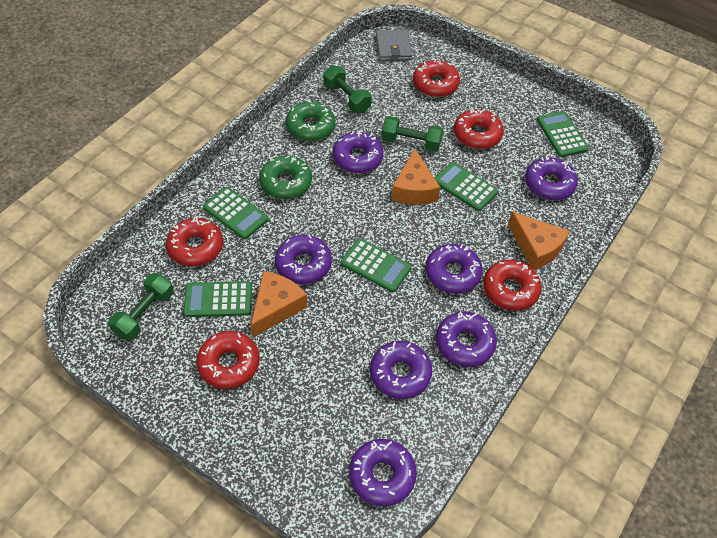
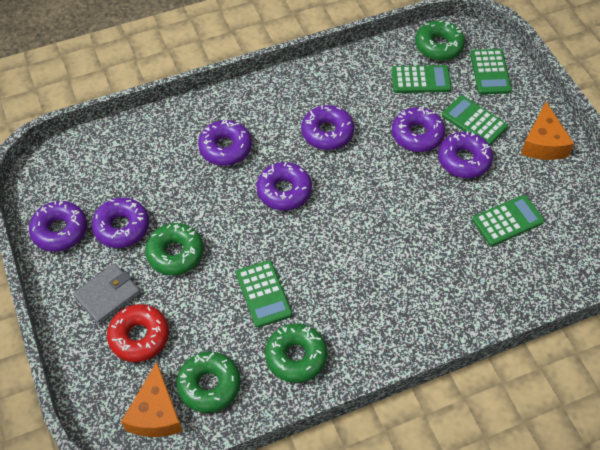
green donut: [259,156,312,199] [286,100,335,141] = 2 -> [145,223,204,275] [177,351,241,413] [265,323,327,383] [415,20,465,61] = 4
green dumbbell: [108,273,174,341] [323,66,372,113] [381,116,443,152] = 3 -> none = 0
orange cheese: [251,271,307,337] [391,148,440,205] [508,211,569,270] = 3 -> [121,362,183,437] [521,102,574,160] = 2
red donut: [166,217,223,266] [196,331,260,389] [413,59,460,97] [454,108,504,149] [483,260,542,311] = 5 -> [107,304,169,362] = 1

